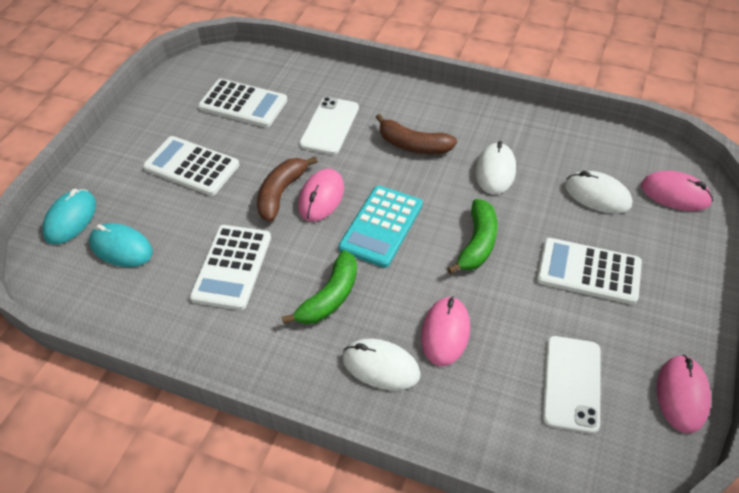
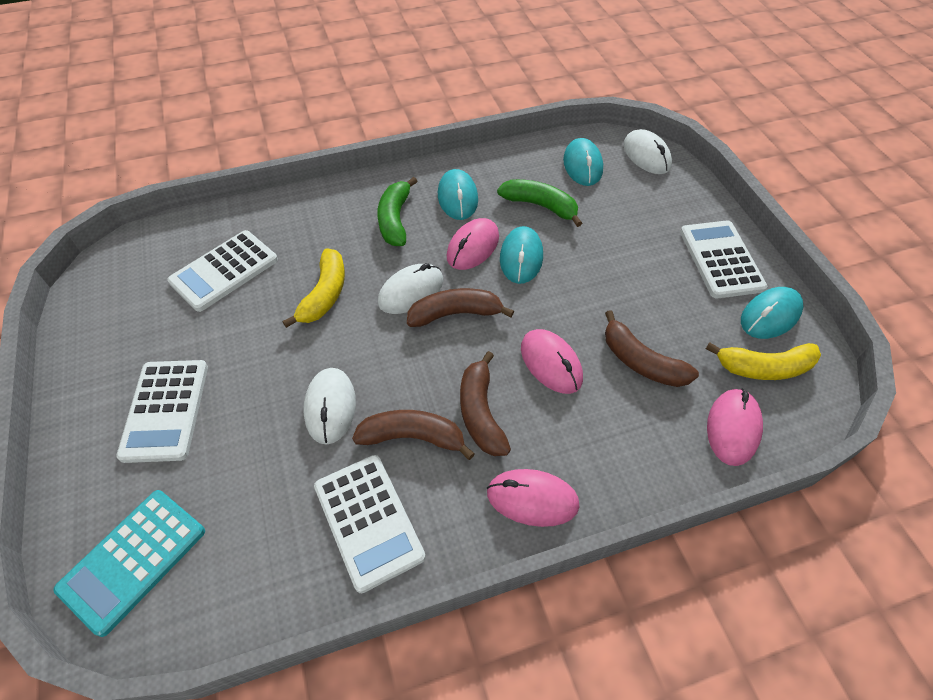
brown banana: [257,157,318,222] [376,114,457,154] = 2 -> [352,410,475,460] [407,288,514,327] [460,351,511,456] [605,310,699,387] = 4
turquoise mouse: [42,189,96,244] [89,223,153,267] = 2 -> [438,169,478,220] [500,226,543,284] [563,138,603,186] [741,287,803,339] = 4
white phone: [299,97,359,155] [542,336,601,434] = 2 -> none = 0
yellow banana: none = 0 -> [283,248,345,328] [706,342,821,380] = 2

